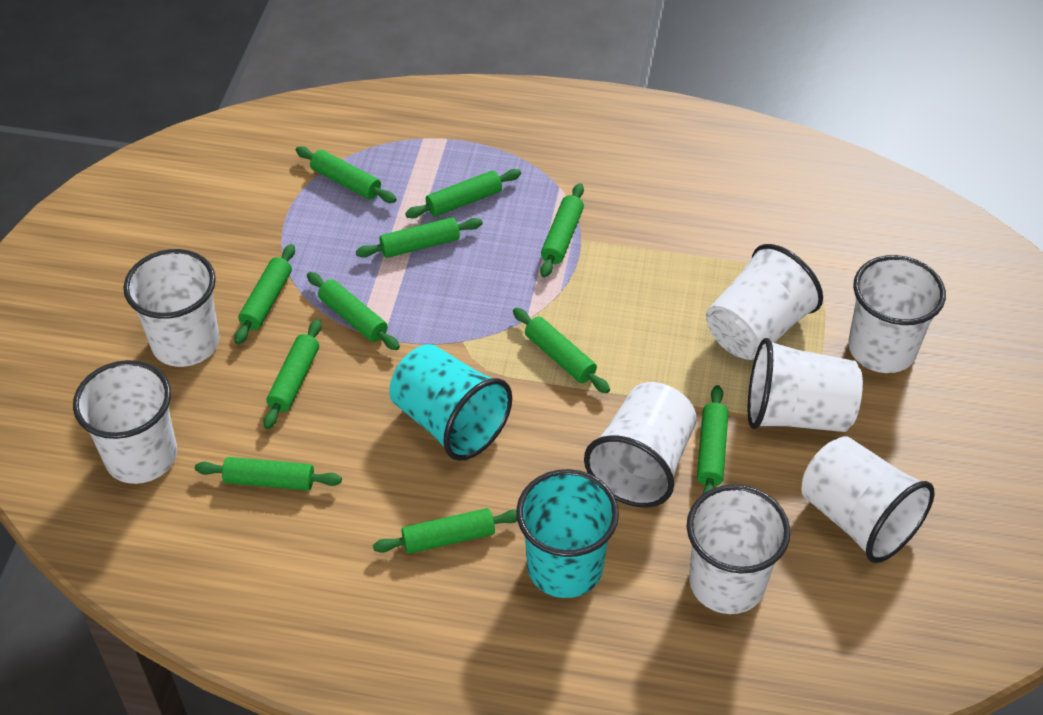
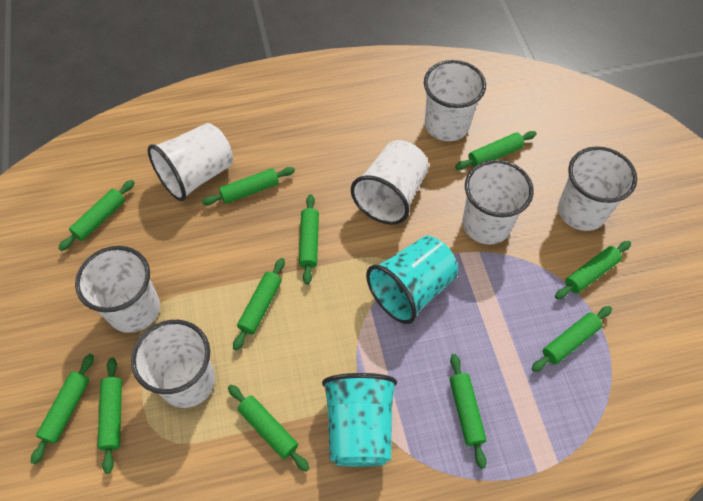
white cup: [73,360,177,484] [123,249,220,367] [584,382,697,508] [687,484,790,614] [706,244,823,360] [748,338,863,432] [801,436,935,563] [848,255,946,373] = 8 -> [75,246,160,333] [131,320,215,408] [148,123,233,201] [351,140,429,225] [424,60,486,141] [463,160,534,244] [558,146,637,231] = 7

